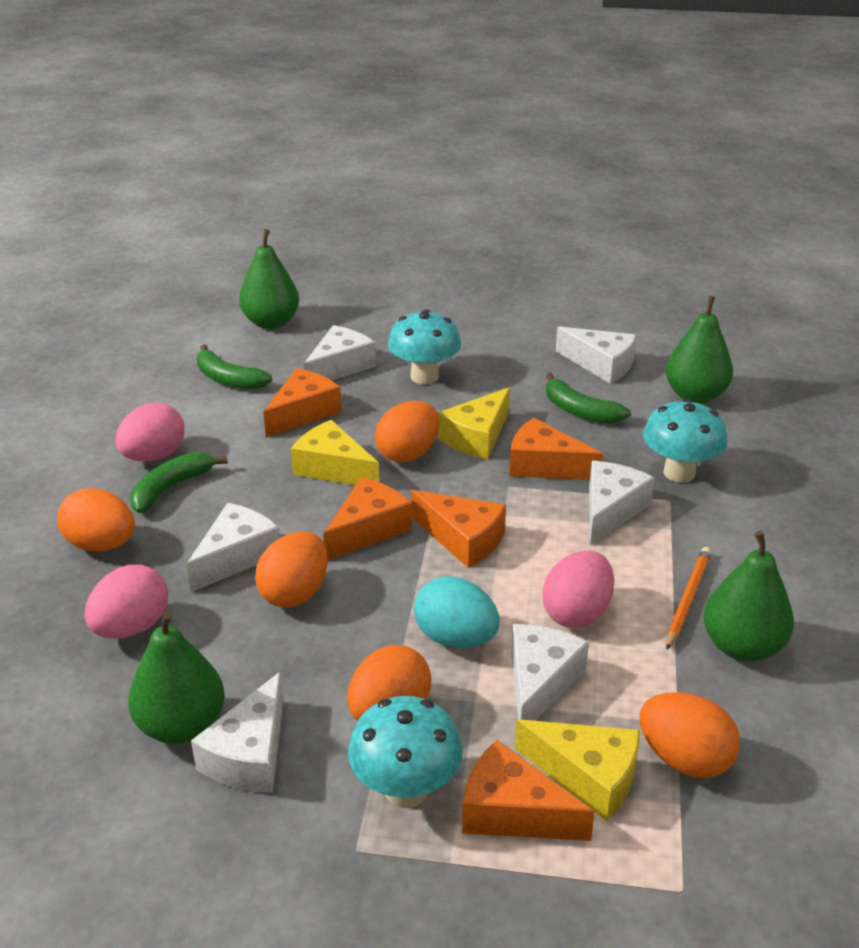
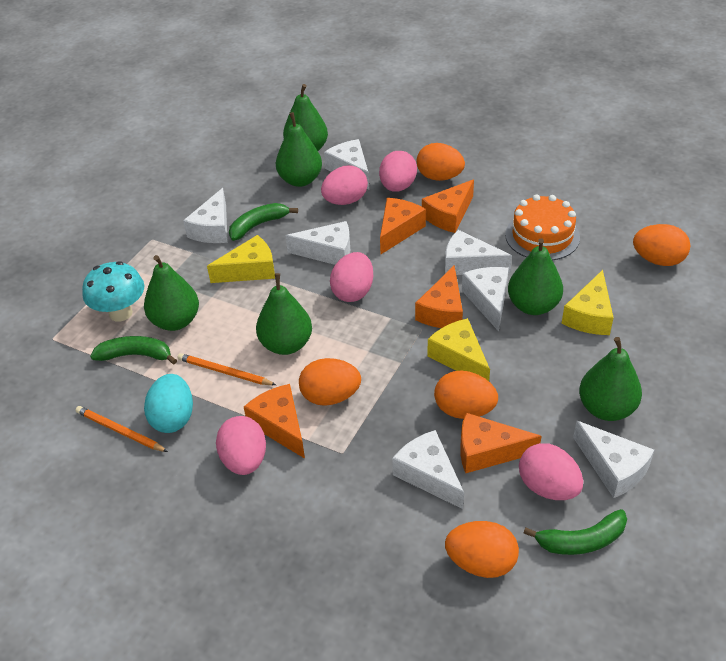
green pear: [128,611,225,744] [239,229,299,329] [666,296,733,403] [703,531,794,662] = 4 -> [144,255,199,331] [256,273,312,355] [276,112,322,187] [283,84,328,151] [508,238,563,315] [579,337,642,421] = 6
orange cake: none = 0 -> [505,194,580,260] = 1
orange pencil: [666,547,711,649] = 1 -> [76,406,168,452] [178,353,276,385] = 2
pink egg: [84,565,168,638] [115,402,184,462] [543,551,614,628] = 3 -> [216,416,266,475] [321,165,368,205] [330,252,373,302] [379,151,417,192] [519,443,583,500] = 5
turquoise mushroom: [348,696,463,808] [388,309,461,384] [643,399,727,483] = 3 -> [82,261,144,322] = 1
white cheese: [186,503,280,592] [191,672,284,793] [304,325,376,380] [511,624,589,721] [556,326,636,384] [589,461,655,545] = 6 -> [183,188,228,243] [285,221,350,265] [324,139,369,189] [392,430,464,509] [445,230,512,275] [462,267,509,332] [573,421,654,498] = 7

